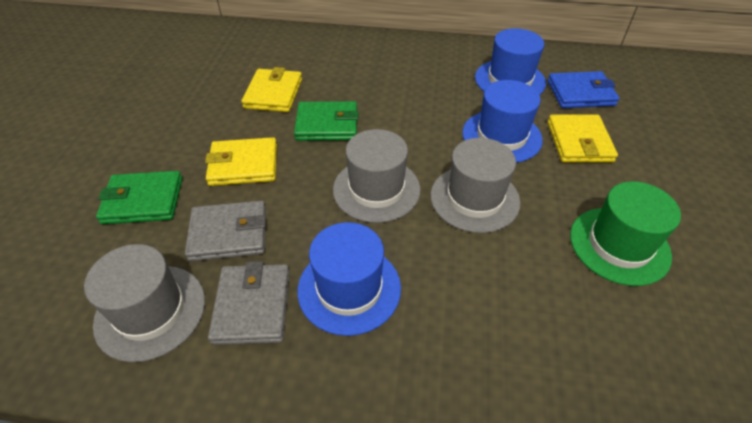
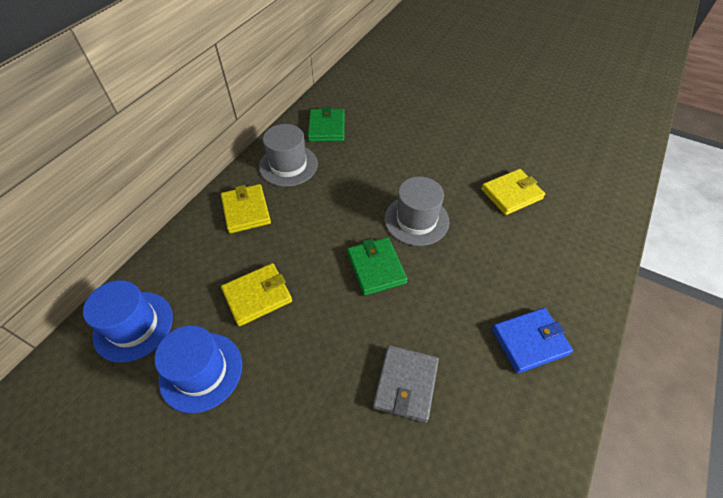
blue hat: [297,222,401,336] [462,80,543,163] [475,28,546,95] = 3 -> [83,280,173,363] [154,325,242,413] = 2
green hat: [570,181,681,286] = 1 -> none = 0
grey hat: [84,244,205,362] [333,129,421,223] [431,138,520,233] = 3 -> [259,124,318,187] [385,177,449,246] = 2
grey wallet: [185,200,266,262] [208,261,290,345] = 2 -> [373,345,439,423] = 1

